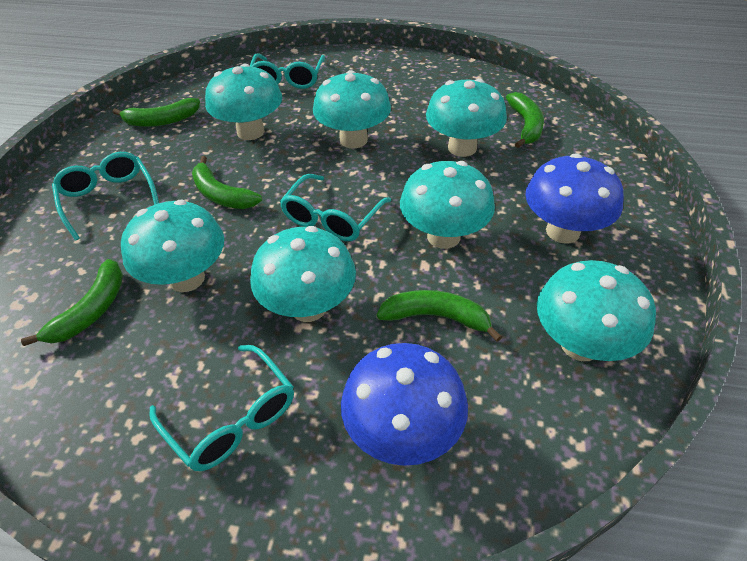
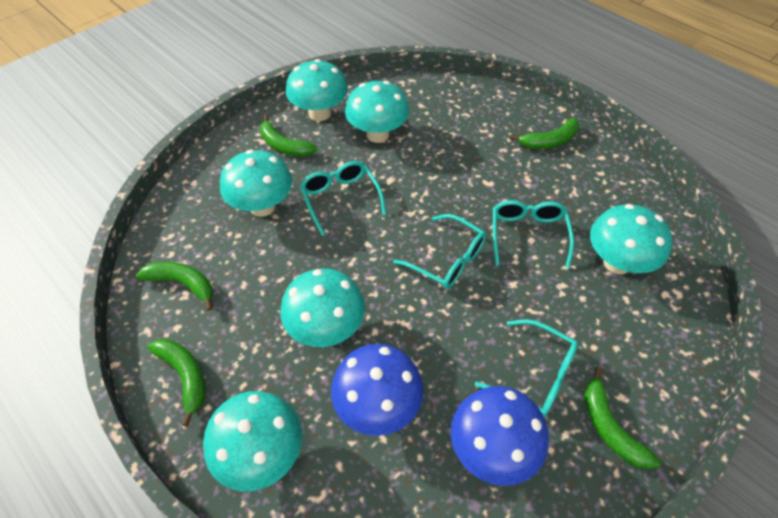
turquoise mushroom: [121,200,224,292] [205,64,282,140] [250,226,356,322] [313,70,391,149] [400,161,495,249] [426,79,507,157] [537,260,656,361] = 7 -> [203,391,302,491] [220,150,292,217] [280,269,365,347] [286,59,348,121] [345,81,409,143] [590,204,672,274] = 6

